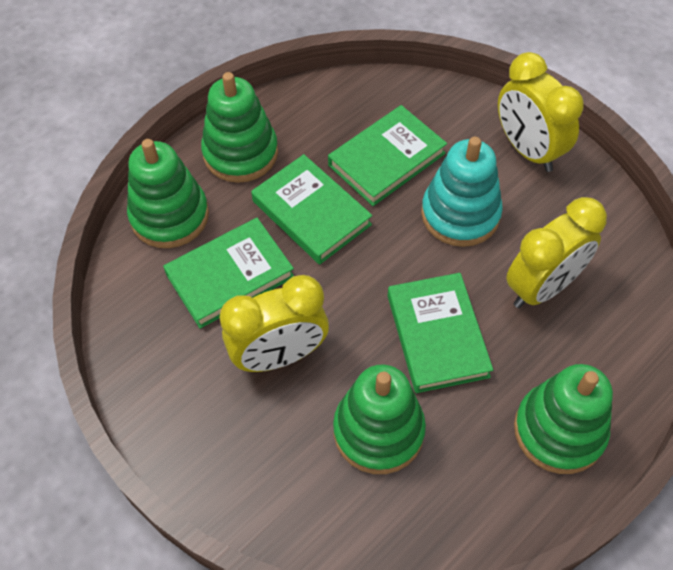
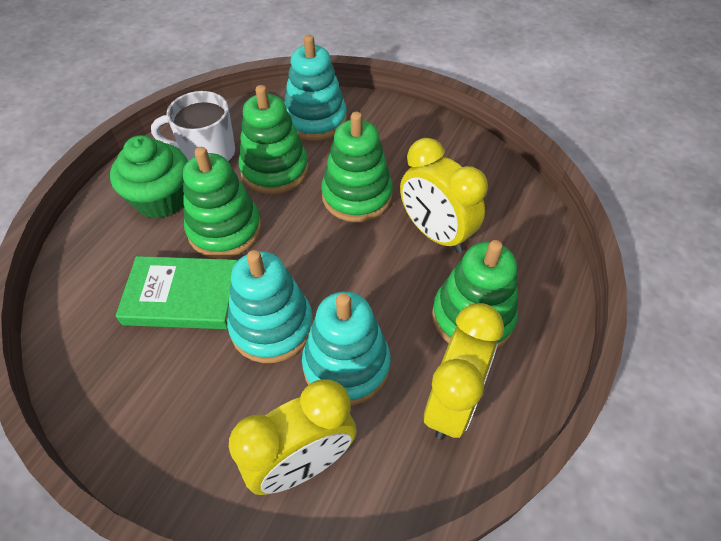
green book: [163,218,294,329] [251,154,372,265] [328,105,447,206] [388,273,493,393] = 4 -> [116,256,238,329] = 1
green cupcake: none = 0 -> [110,135,188,219] = 1
turquoise stacking toy: [421,137,503,247] = 1 -> [227,250,313,363] [285,35,347,141] [302,292,390,406] = 3
white mug: none = 0 -> [151,91,235,162] = 1

